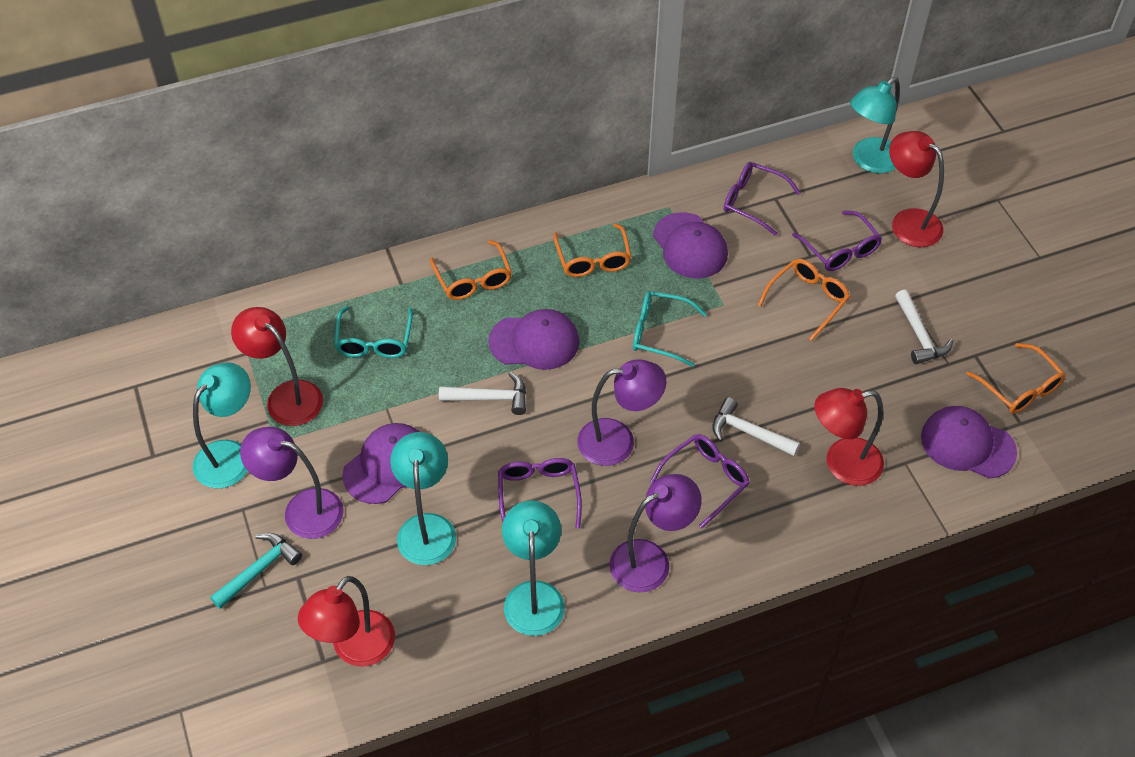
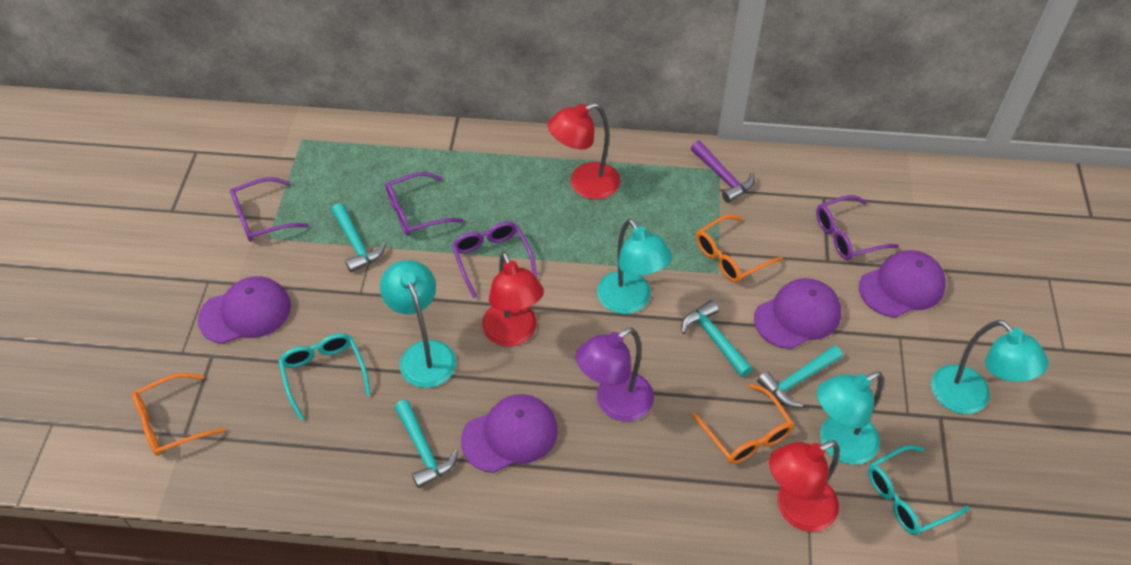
orange glasses: [430,240,512,300] [554,223,631,277] [757,259,850,341] [966,343,1066,414] = 4 -> [132,373,225,456] [692,384,794,464] [696,214,783,283] = 3
purple hammer: none = 0 -> [691,141,755,203] = 1
purple lamp: [240,427,344,539] [578,359,667,466] [609,474,702,593] = 3 -> [576,327,654,421] = 1
red lamp: [231,307,323,426] [298,576,395,667] [814,388,884,486] [889,131,944,247] = 4 -> [482,251,544,347] [548,103,620,200] [769,441,840,532] = 3
turquoise hammer: [210,533,302,609] = 1 -> [332,203,386,272] [395,400,458,488] [682,300,753,377] [757,345,843,407] = 4
white hammer: [439,372,526,415] [712,397,800,456] [895,290,953,364] = 3 -> none = 0

